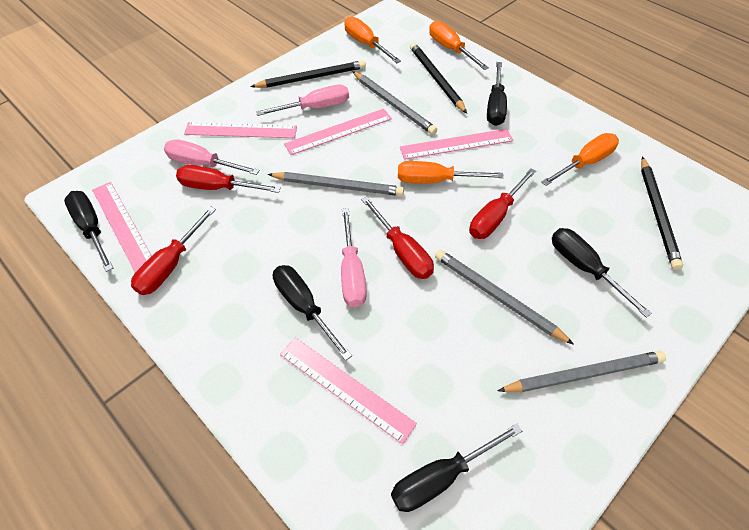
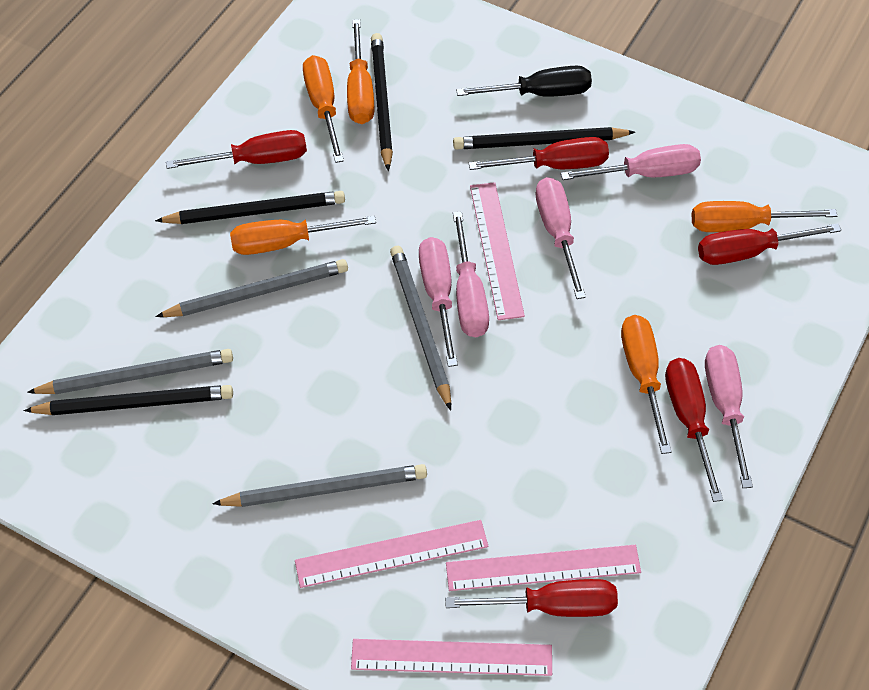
black pencil: [250,60,366,88] [410,42,467,113] [641,157,683,270] = 3 -> [24,385,233,415] [155,191,345,224] [371,33,393,171] [453,127,635,149] = 4
black screwdriver: [64,191,113,272] [273,265,352,361] [391,424,522,512] [487,62,507,126] [552,228,652,318] = 5 -> [456,66,592,97] = 1
orange screwdriver: [344,16,401,63] [398,161,504,184] [429,21,489,70] [541,133,619,186] = 4 -> [230,215,376,255] [303,55,344,163] [347,19,374,124] [621,315,672,454] [692,201,837,232] = 5
pink ruler: [92,182,152,273] [184,122,297,138] [280,338,417,444] [284,109,392,155] [400,129,514,160] = 5 -> [295,520,488,588] [351,639,552,676] [446,545,641,591] [470,182,525,320] = 4
pink screwdriver: [164,139,260,175] [256,85,349,116] [341,208,367,307] = 3 -> [419,237,458,367] [453,211,489,337] [536,177,586,299] [561,144,701,180] [705,345,753,488] = 5
red screwdriver: [131,206,216,295] [176,165,281,193] [361,197,434,279] [469,168,536,239] = 4 -> [166,130,307,169] [445,579,618,617] [469,137,609,170] [665,358,723,502] [698,223,841,265] = 5

